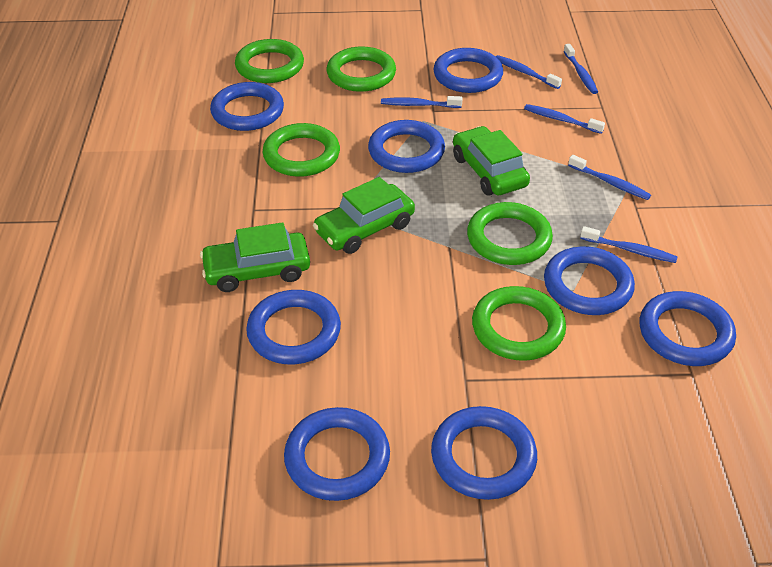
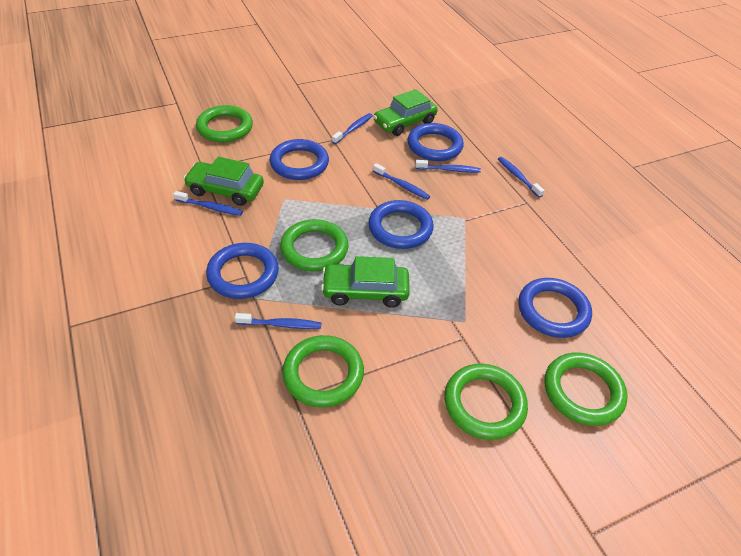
blue ring: [210,82,284,131] [246,290,341,364] [284,407,390,501] [368,120,445,173] [431,406,537,500] [433,48,503,93] [544,246,635,315] [640,291,736,366] = 8 -> [206,243,279,299] [270,139,329,180] [368,200,434,249] [408,123,464,161] [518,278,592,338] = 5

